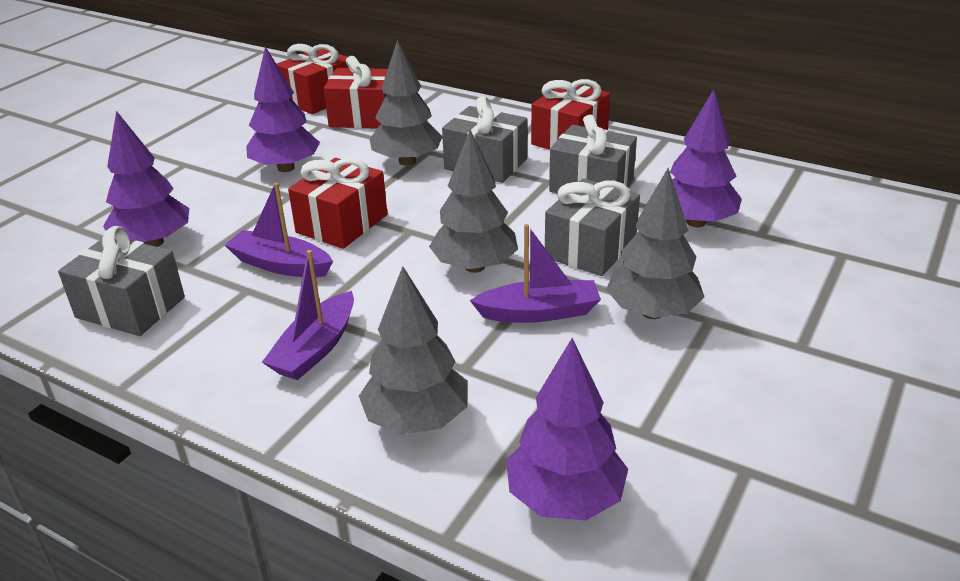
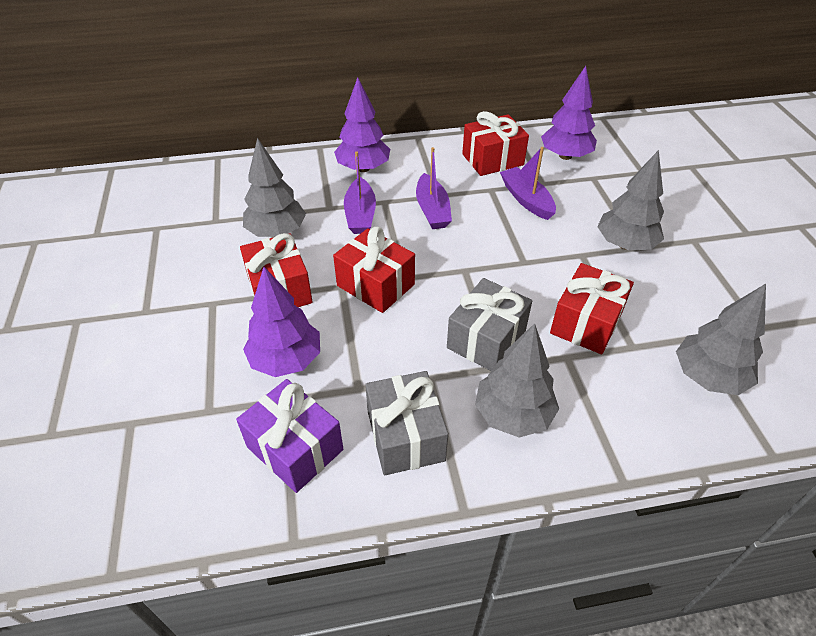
grey gift: [58,226,185,336] [442,96,527,183] [545,178,640,276] [549,115,637,193] = 4 -> [365,371,448,475] [447,278,532,371] = 2
purple gift: none = 0 -> [236,379,343,493] = 1
purple tree: [103,111,189,247] [246,46,320,172] [506,338,628,521] [670,90,742,227] = 4 -> [243,267,320,377] [334,77,390,172] [541,66,597,160] = 3

